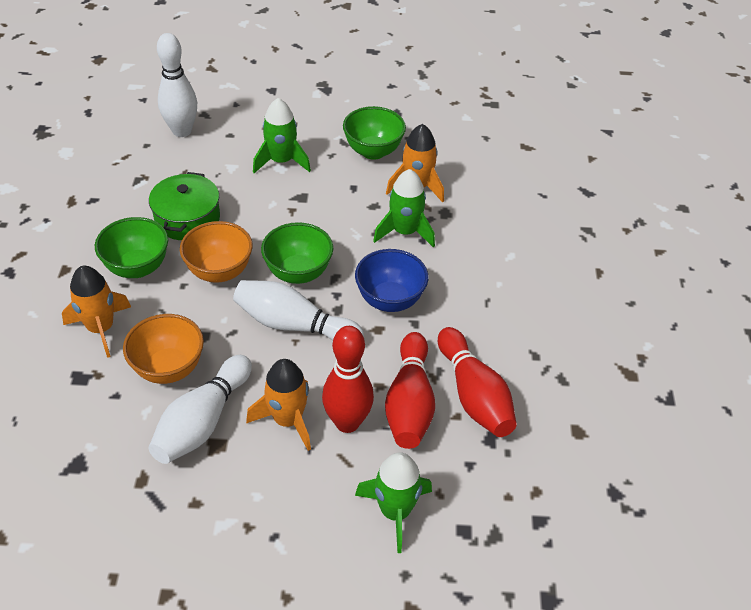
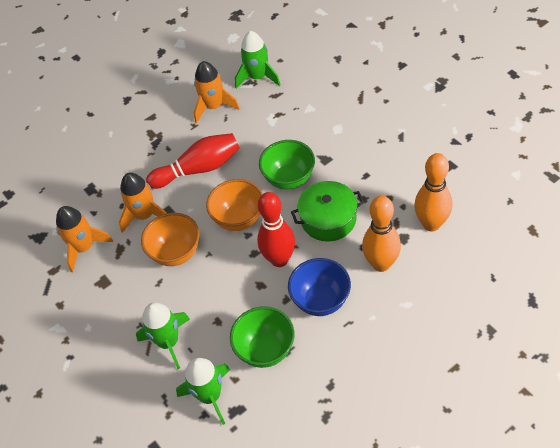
green bowl: [95,217,168,278] [261,222,333,284] [343,106,406,160] = 3 -> [230,306,295,368] [259,140,315,190] = 2
orange bowling pin: none = 0 -> [362,196,401,272] [414,153,452,232] = 2
red bowling pin: [322,326,374,433] [385,332,435,449] [438,327,517,437] = 3 -> [146,133,240,189] [257,192,295,267] = 2
white bowling pin: [149,355,252,464] [157,33,197,137] [233,280,364,341] = 3 -> none = 0

